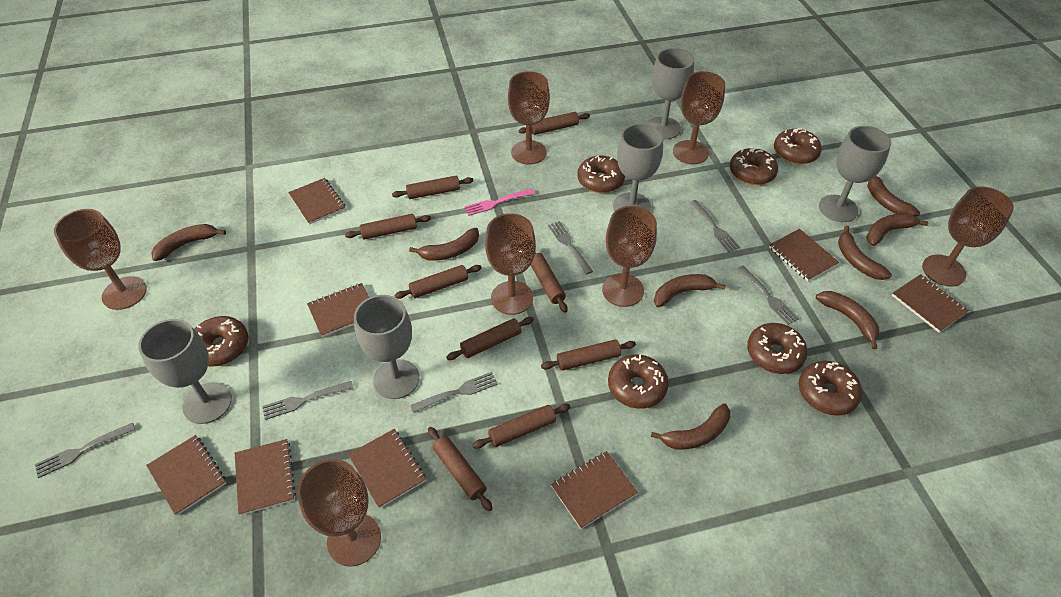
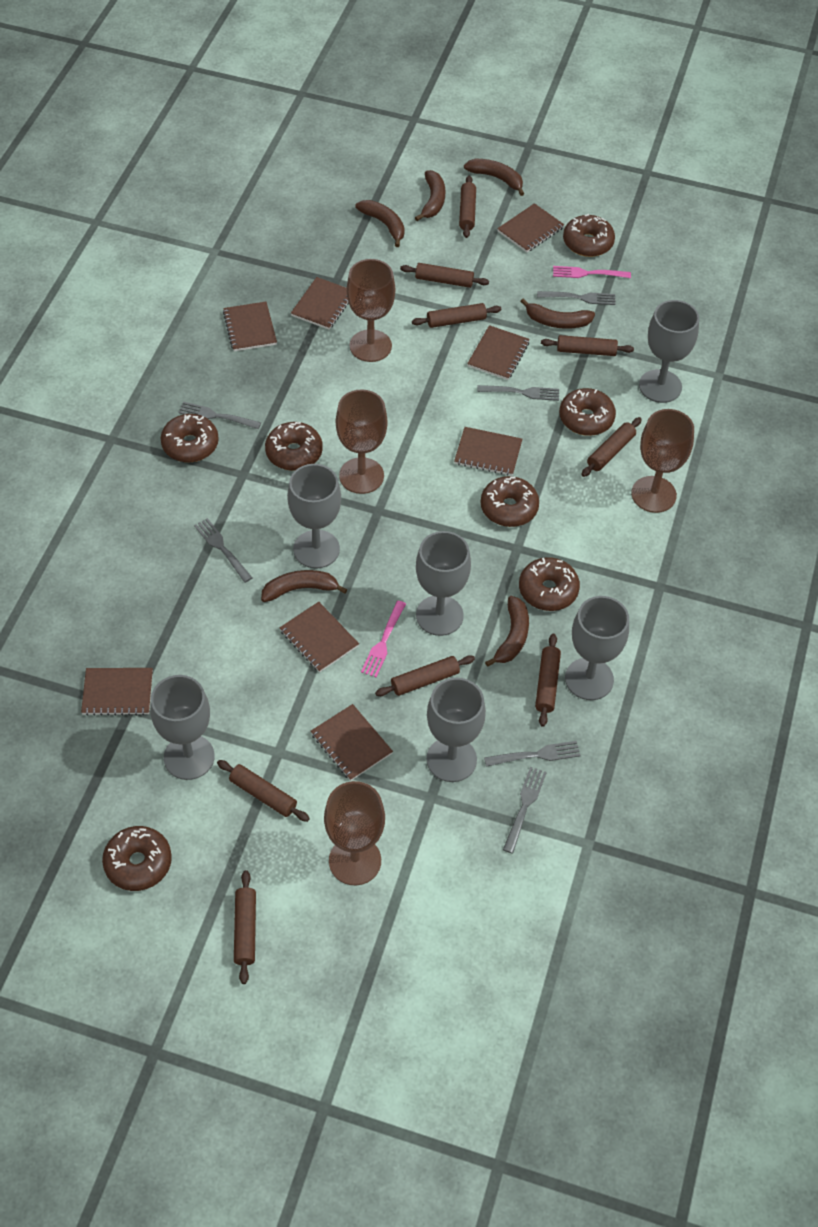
brown banana: [151,224,226,261] [409,228,479,261] [651,403,730,449] [654,274,726,308] [816,291,879,350] [838,225,892,280] [866,213,929,246] [867,175,920,217] = 8 -> [261,570,347,602] [355,200,405,247] [415,170,445,221] [464,159,524,196] [485,596,529,667] [520,298,595,329] = 6
brown goblet: [54,209,147,310] [297,459,381,567] [485,213,536,315] [508,71,550,165] [602,206,657,307] [673,71,725,164] [922,186,1014,287] = 7 -> [324,781,385,885] [336,389,388,494] [347,259,395,362] [631,409,694,513] = 4
grey goblet: [138,319,232,424] [354,295,420,399] [613,123,663,211] [647,48,694,139] [819,126,891,222] = 5 -> [150,675,215,780] [287,464,341,569] [416,531,471,636] [427,678,486,782] [565,596,629,700] [639,300,699,403] = 6
pink fork: [464,189,535,216] = 1 -> [361,601,406,677] [553,266,631,278] = 2

